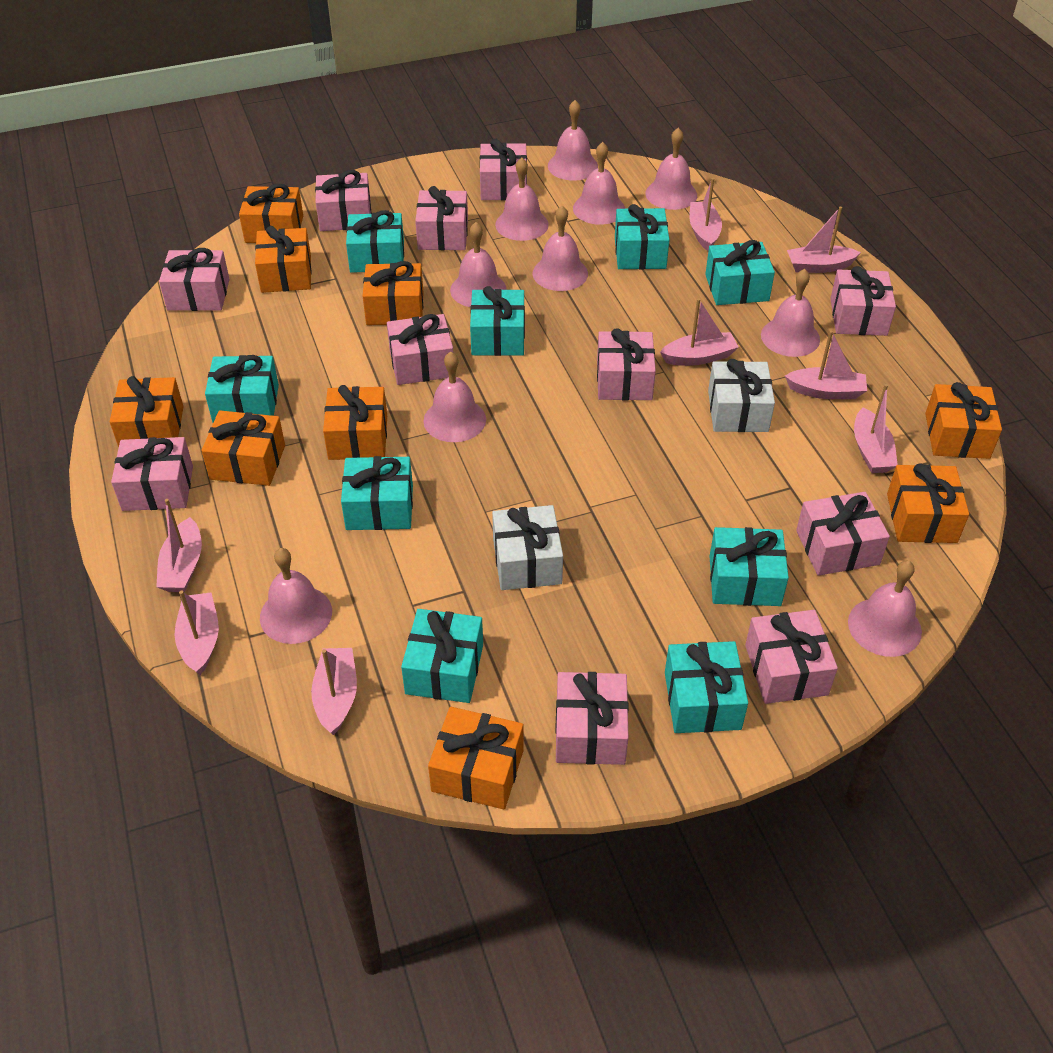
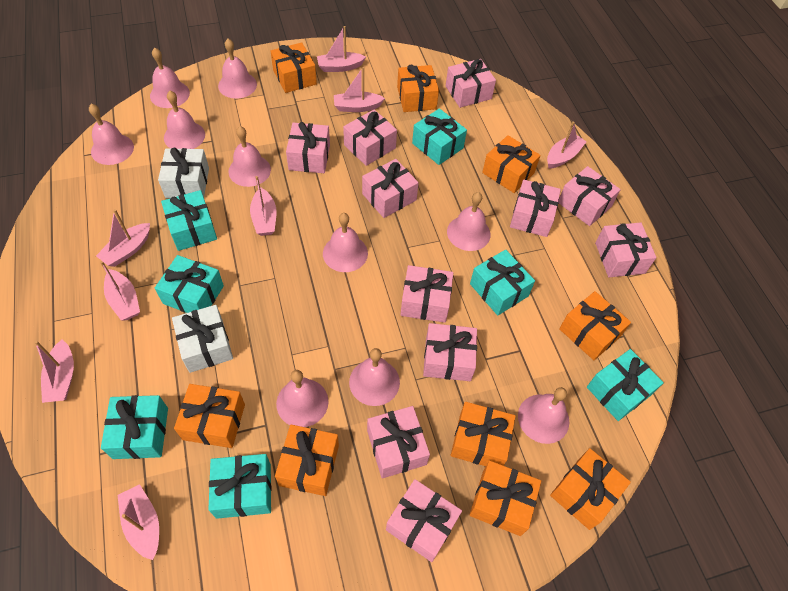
turquoise gift: [205,355,279,423] [341,456,413,530] [346,210,404,273] [401,609,483,703] [470,286,525,356] [615,204,669,269] [665,641,748,733] [705,240,775,305] [710,527,789,606] = 9 -> [101,395,168,459] [155,255,224,313] [161,190,217,251] [208,454,272,519] [412,108,467,165] [470,249,535,315] [587,349,664,421] = 7

